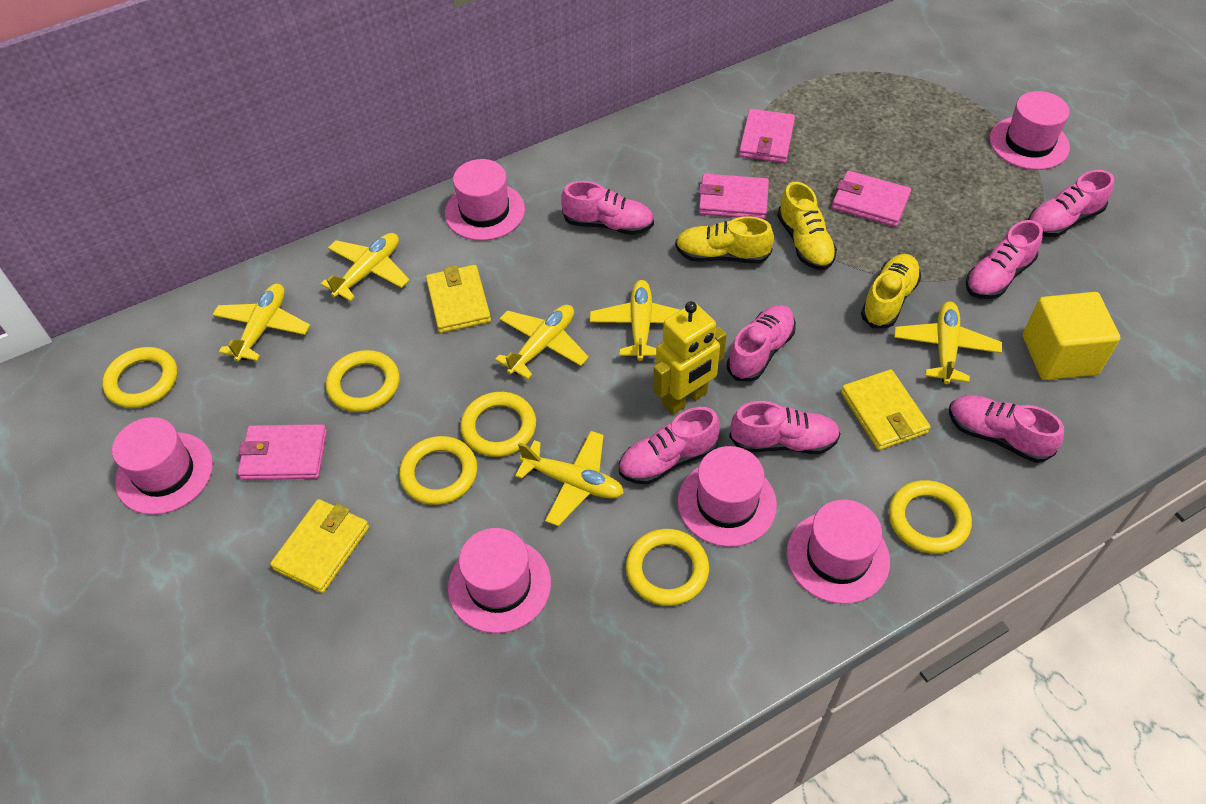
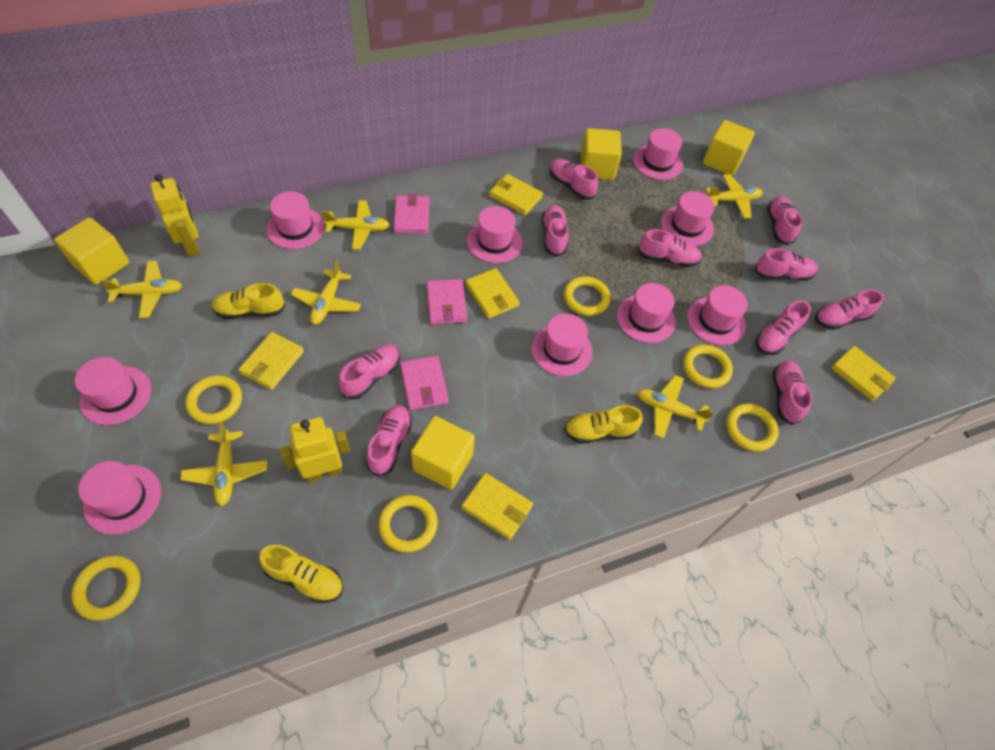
pink hat: [112,417,213,515] [445,159,525,241] [448,528,551,633] [678,446,777,547] [787,500,890,604] [990,91,1070,170] = 6 -> [75,357,151,425] [78,461,161,535] [266,191,324,249] [467,206,523,263] [532,314,593,376] [617,283,676,343] [633,128,683,180] [661,191,715,246] [687,285,748,345] = 9
pink shoe: [561,181,654,235] [619,407,720,484] [727,305,796,382] [729,401,841,454] [949,395,1064,463] [966,220,1043,299] [1028,170,1114,237] = 7 -> [339,345,400,399] [366,405,412,476] [542,205,568,257] [549,159,598,200] [638,229,702,267] [754,248,818,281] [756,300,811,355] [767,196,802,245] [773,360,812,425] [815,289,884,330] = 10
pink wallet: [238,424,327,480] [699,174,769,219] [739,109,795,163] [832,171,911,227] = 4 -> [394,194,429,234] [400,356,448,410] [427,279,467,324] = 3
yellow cube: [1023,292,1121,380] = 1 -> [54,217,129,285] [411,416,475,490] [581,128,622,180] [703,120,755,176] = 4
yellow robot: [653,301,727,415] = 1 -> [150,174,200,257] [279,417,350,483] = 2
yellow wallet: [270,499,369,593] [426,265,491,333] [841,369,930,450] = 3 -> [238,332,304,390] [462,473,533,540] [465,268,520,319] [489,174,543,215] [831,346,896,401] = 5

